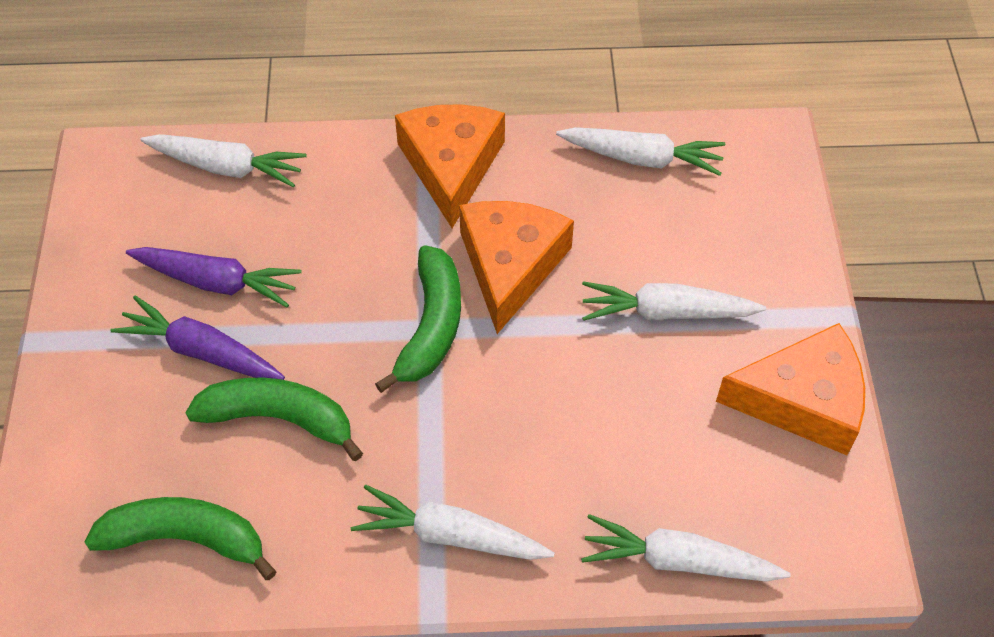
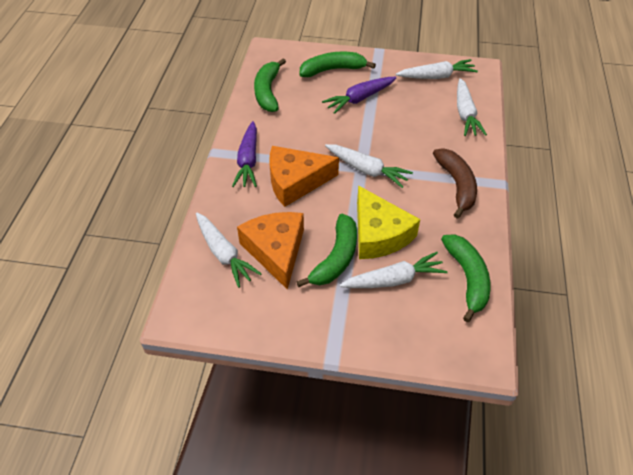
brown banana: none = 0 -> [433,148,477,219] = 1
green banana: [85,497,277,580] [185,377,363,461] [375,245,461,393] = 3 -> [254,59,286,112] [296,214,357,287] [300,52,376,77] [441,234,490,322] = 4
orange cheese: [395,104,505,228] [459,201,574,334] [716,323,865,455] = 3 -> [237,212,304,290] [269,146,339,207] = 2
yellow cheese: none = 0 -> [357,185,420,259] = 1

